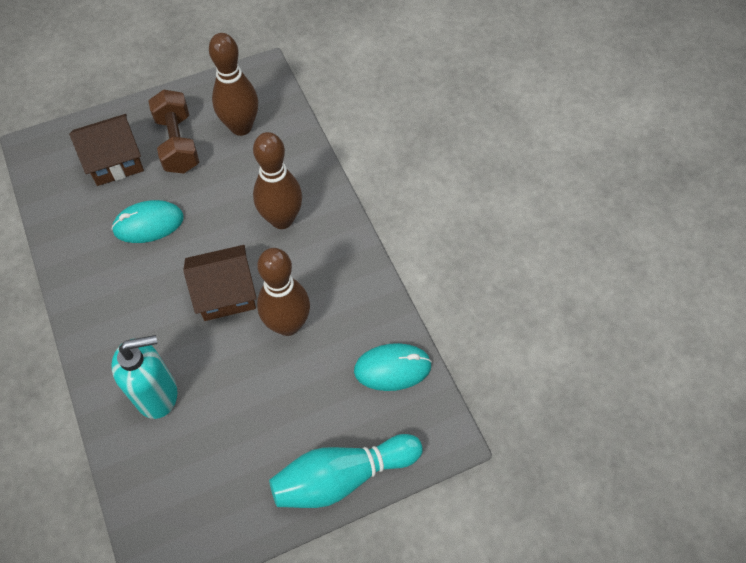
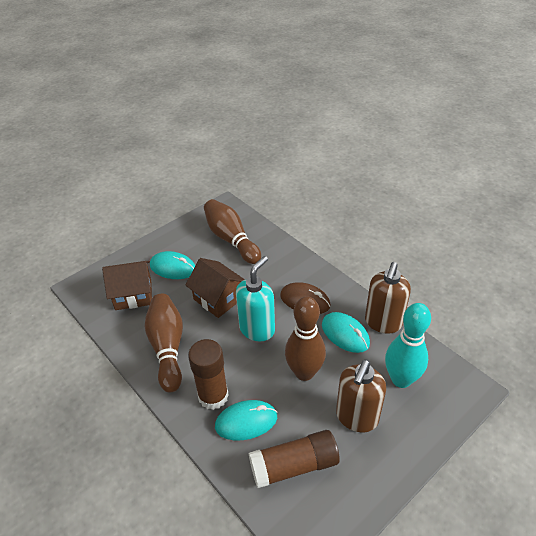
brown dumbbell: [148,90,199,174] = 1 -> none = 0
brown glue stick: none = 0 -> [188,339,229,410] [249,430,340,488] = 2
brown mouse: none = 0 -> [280,282,331,314] = 1
brown soap dispenser: none = 0 -> [336,359,386,432] [365,262,411,334] = 2
turquoise mouse: [111,200,184,243] [354,343,432,391] = 2 -> [150,251,195,279] [215,400,277,440] [322,312,370,353] = 3

